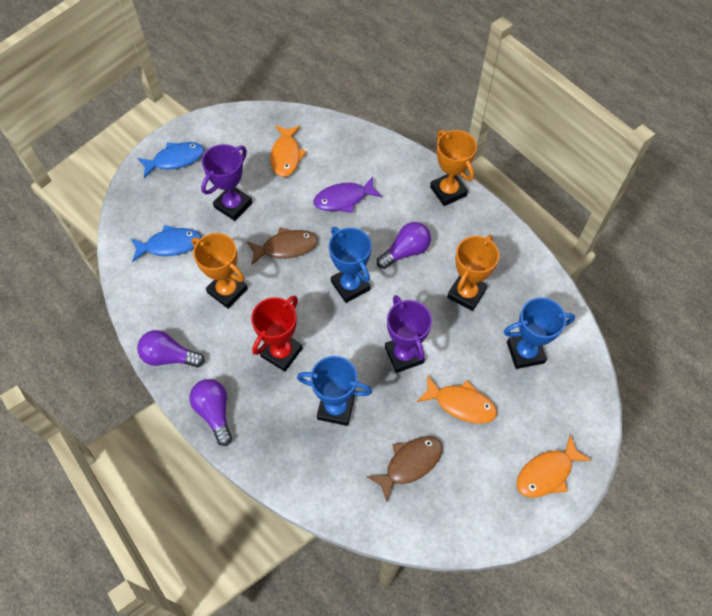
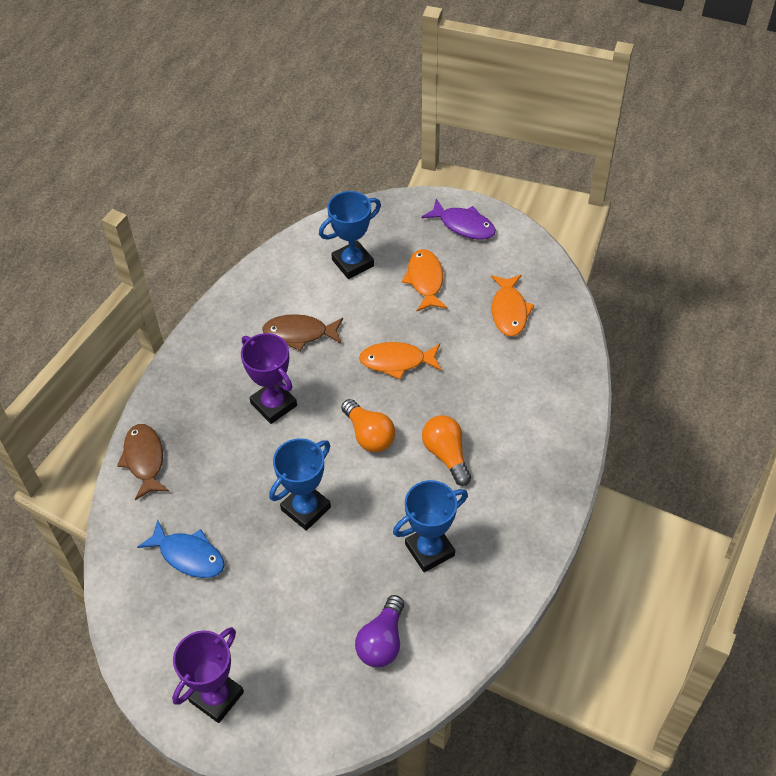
blue fish: [130,225,201,262] [137,142,204,178] = 2 -> [137,520,225,578] = 1
orange light bulb: none = 0 -> [341,399,395,452] [422,415,471,486] = 2
orange trophy: [191,233,248,309] [430,130,477,206] [447,235,499,311] = 3 -> none = 0
purple light bulb: [137,330,205,367] [189,379,232,446] [377,222,431,269] = 3 -> [355,595,404,667] = 1
red trophy: [251,296,303,372] = 1 -> none = 0

